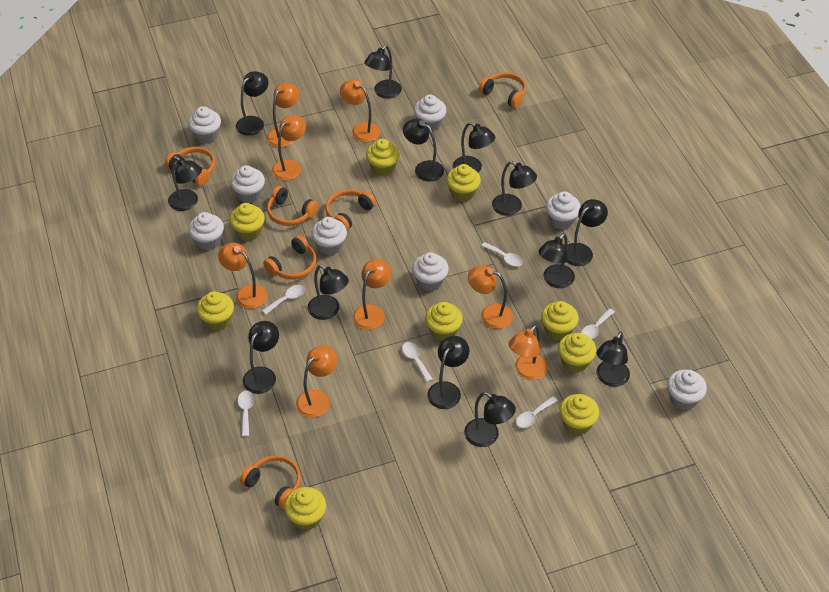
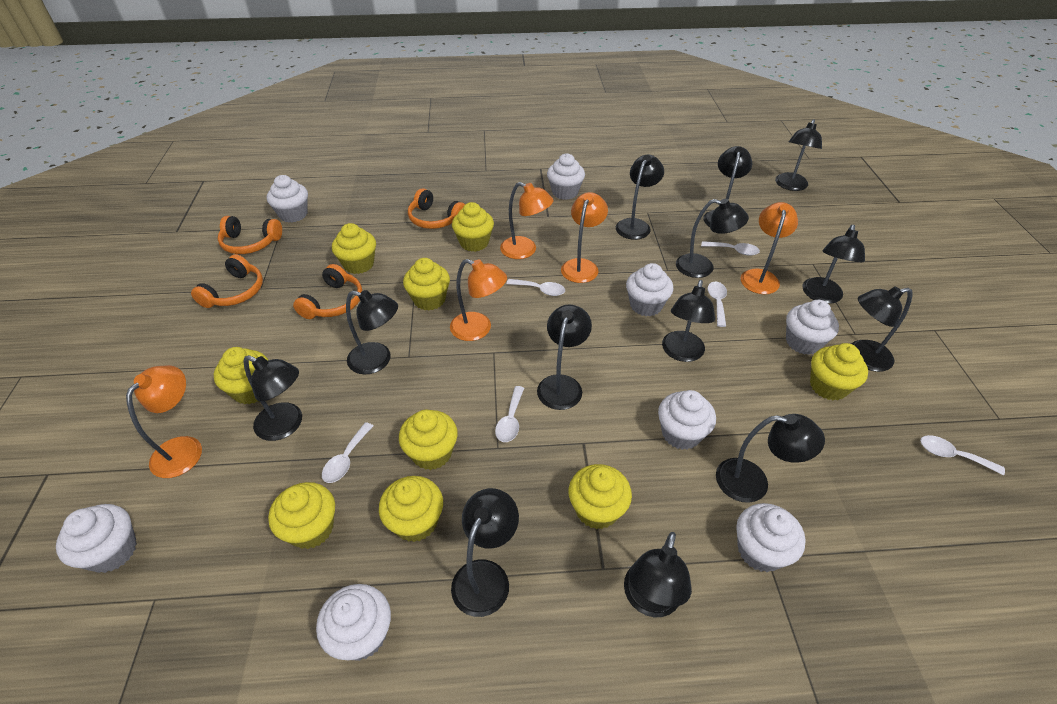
orange headphones: [165,147,215,186] [240,455,301,509] [263,235,317,279] [267,186,318,226] [325,189,376,231] [479,72,526,108] = 6 -> [191,254,263,308] [218,216,282,254] [293,264,362,319] [408,188,465,229] = 4
orange lamp: [218,243,268,309] [267,83,299,147] [272,115,306,181] [296,346,337,418] [340,80,380,142] [353,259,391,330] [468,266,513,329] [508,325,548,380] = 8 -> [126,365,202,478] [450,259,507,341] [500,182,553,259] [561,192,608,283] [740,202,798,294] = 5

